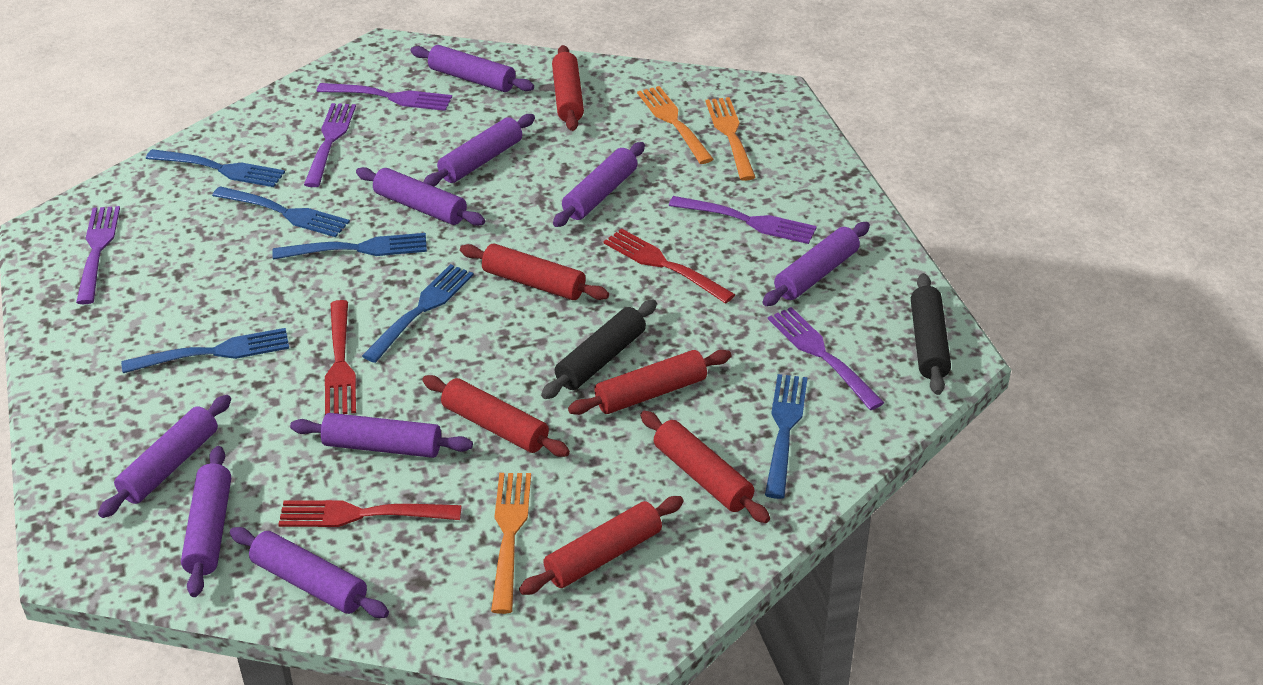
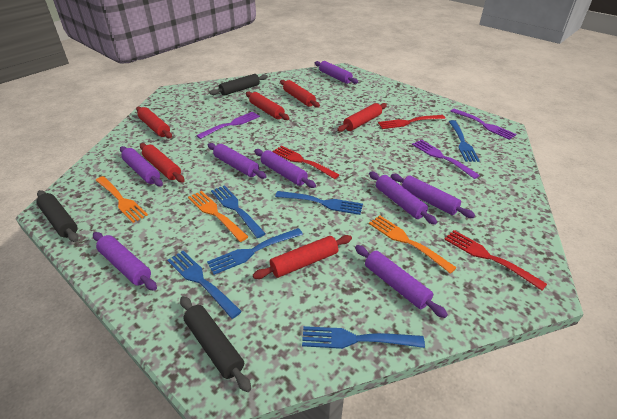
black rolling pin: [541,299,657,399] [911,273,951,395] = 2 -> [37,190,78,242] [180,296,251,392] [209,74,268,96] = 3
purple fork: [76,206,120,304] [304,103,356,187] [316,83,452,111] [669,196,817,244] [768,307,884,410] = 5 -> [196,112,260,139] [412,140,480,179] [450,109,517,140] = 3
purple rolling pin: [98,395,231,518] [181,446,231,597] [230,527,389,618] [290,413,473,458] [356,167,485,226] [410,45,534,92] [424,114,535,186] [553,142,645,227] [762,222,870,306] = 9 -> [93,232,157,291] [120,146,163,187] [208,143,267,179] [254,149,316,188] [315,61,358,84] [355,245,448,318] [369,171,437,225] [391,174,475,218] = 8

